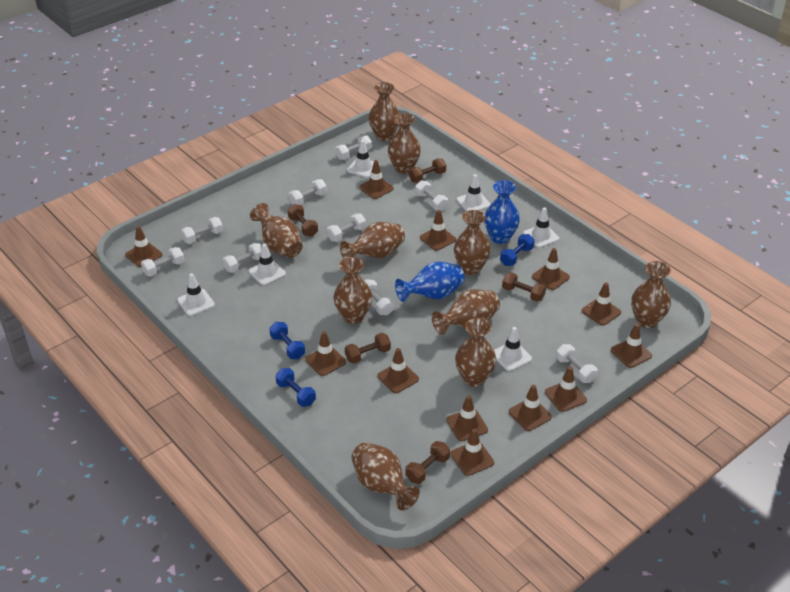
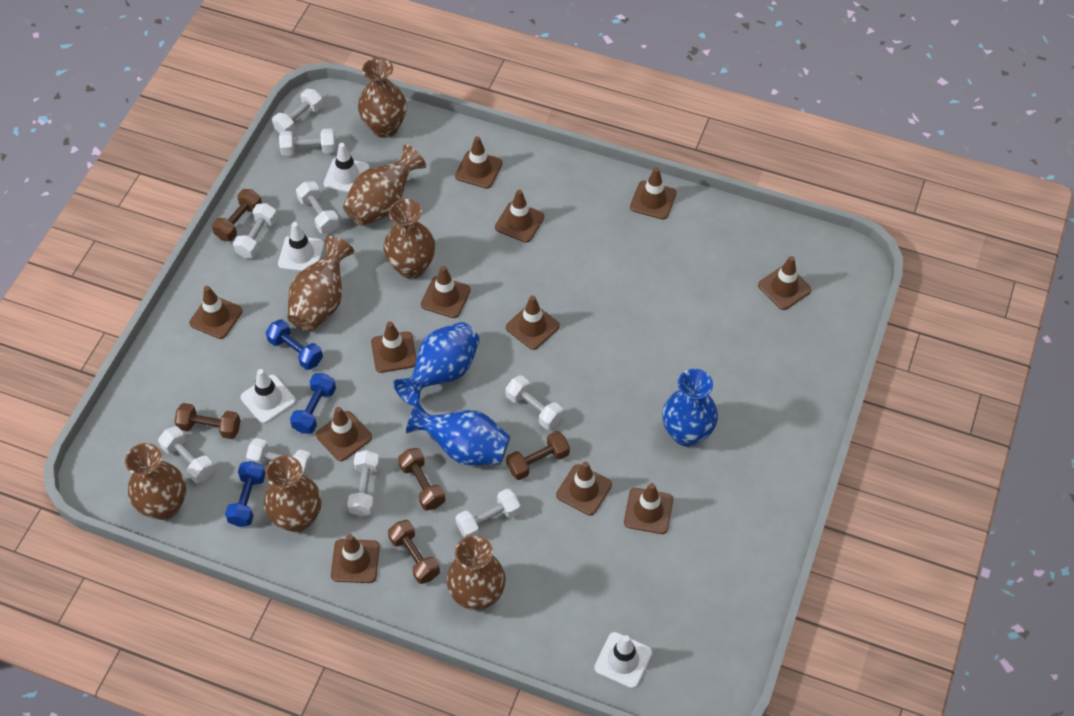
blue vase: [395,262,465,302] [484,180,520,244] = 2 -> [393,322,480,406] [406,401,510,466] [662,369,718,447] = 3
brown vase: [250,203,303,258] [333,257,372,324] [340,222,405,259] [352,442,420,510] [369,82,400,141] [388,113,421,174] [432,289,500,335] [454,210,491,275] [455,318,496,387] [631,261,671,328] = 10 -> [125,443,186,520] [264,455,321,532] [287,236,354,331] [343,144,426,226] [358,57,407,138] [383,199,435,279] [446,535,506,610] = 7
white traffic cone: [177,273,215,316] [249,244,286,285] [347,140,374,178] [457,174,491,211] [494,327,532,371] [523,208,559,248] = 6 -> [241,369,296,424] [278,222,324,271] [323,143,370,193] [594,632,652,688] = 4

